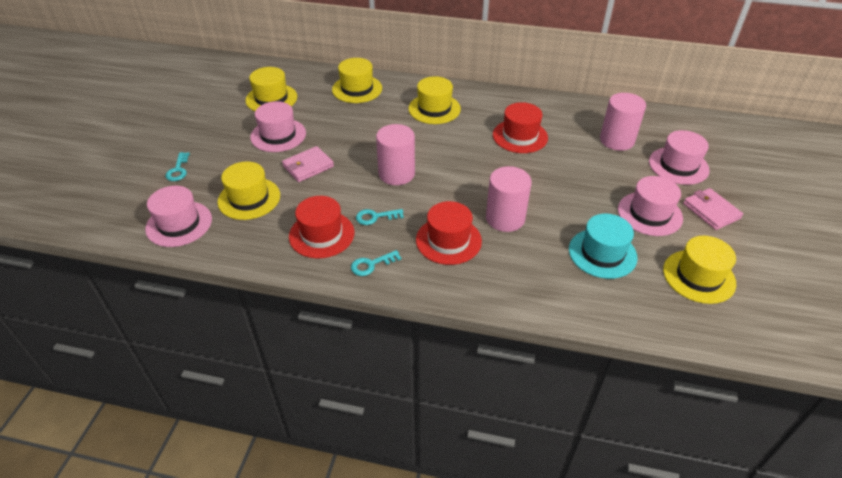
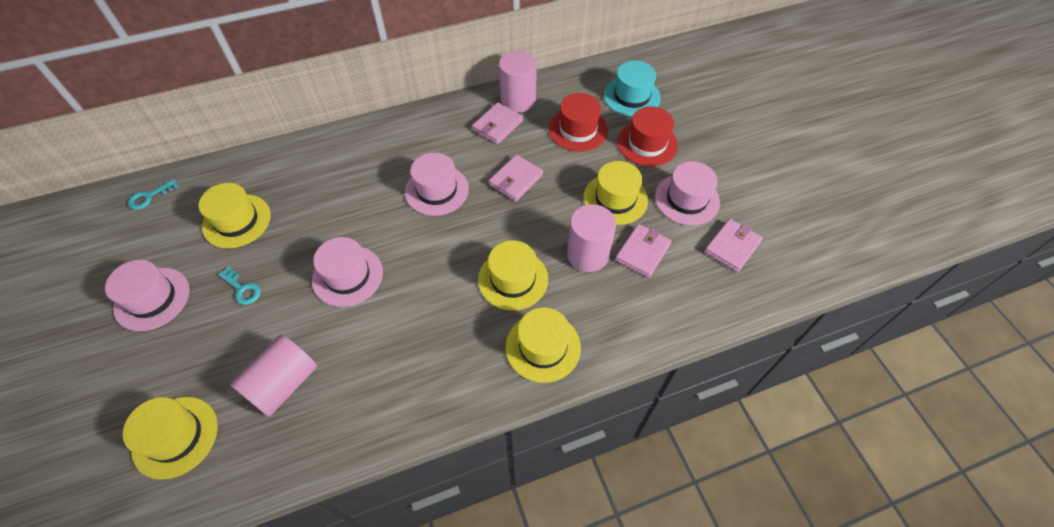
pink wallet: [282,146,334,182] [683,188,743,230] = 2 -> [472,102,523,144] [489,155,543,201] [615,224,672,278] [705,219,763,272] = 4
red hat: [289,196,354,259] [416,201,482,265] [493,102,548,153] = 3 -> [549,93,608,152] [617,107,678,166] = 2
turquoise key: [165,152,190,181] [351,250,401,276] [356,209,404,225] = 3 -> [128,179,179,210] [218,267,261,305] = 2

